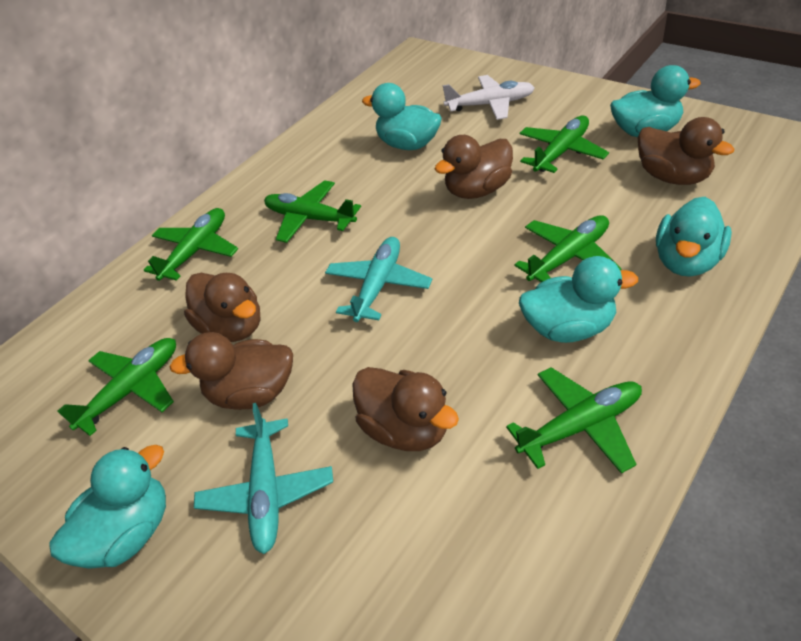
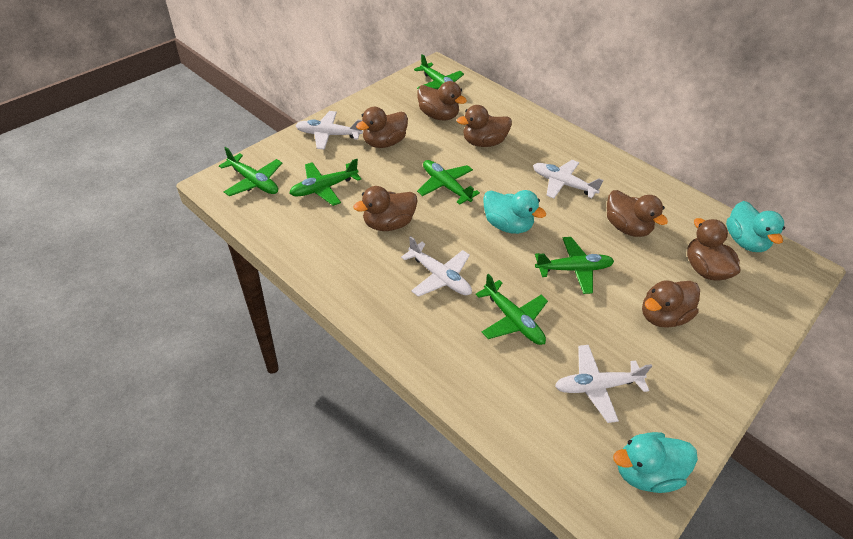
brown duck: [170,332,293,410] [184,273,261,342] [352,367,459,451] [434,135,513,199] [638,117,734,185] = 5 -> [353,186,418,231] [356,107,408,148] [417,81,467,121] [457,105,512,147] [607,190,668,237] [642,280,700,328] [687,218,740,280] = 7
turquoise duck: [50,445,166,569] [362,83,442,150] [519,256,638,343] [610,65,701,137] [656,197,732,277] = 5 -> [483,190,546,234] [613,432,698,493] [726,201,785,252] = 3
turquoise plane: [194,403,333,554] [325,237,432,322] = 2 -> none = 0
white plane: [443,75,535,120] = 1 -> [295,111,363,150] [401,236,472,297] [533,160,603,199] [555,345,652,423] = 4

